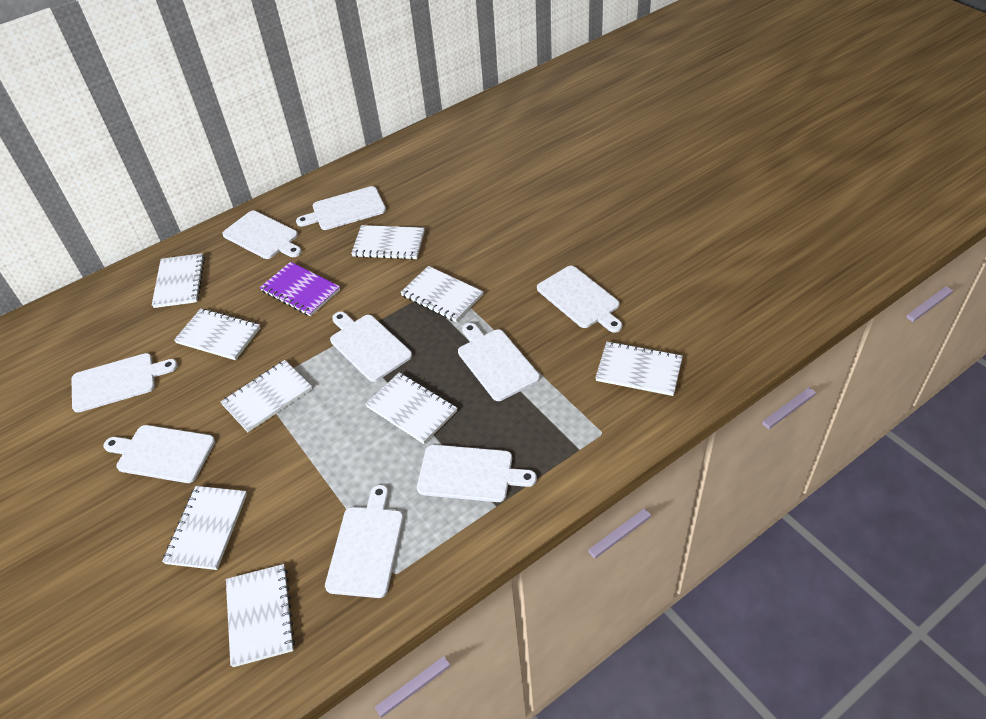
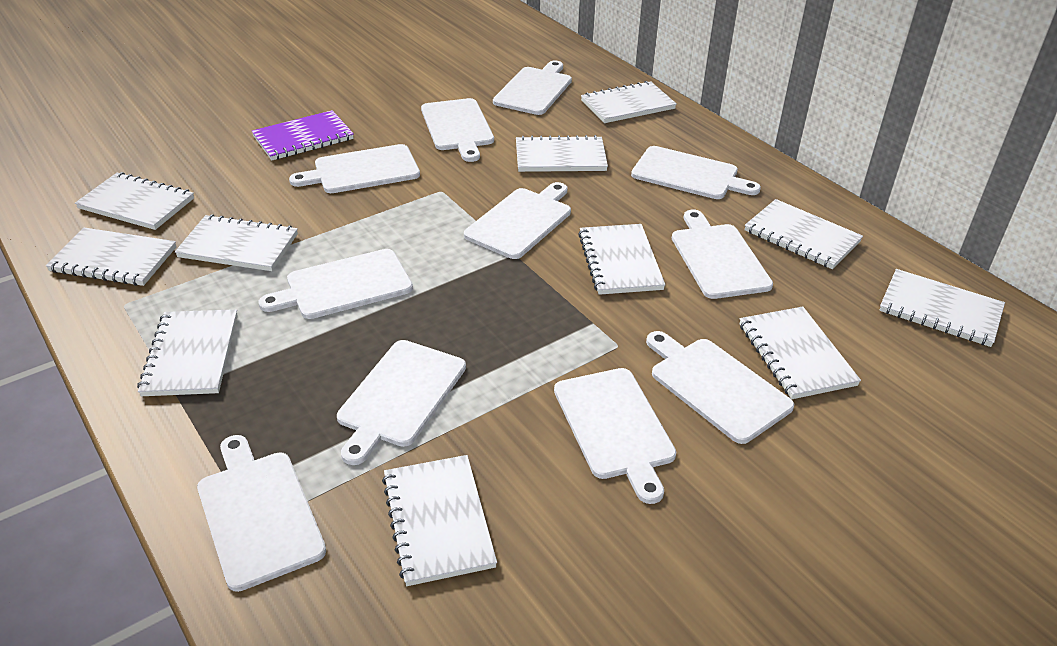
white cutting board: [71,353,178,413] [103,425,215,483] [222,211,302,259] [296,186,386,230] [325,485,404,598] [330,312,412,382] [417,445,537,502] [458,323,540,401] [537,266,622,333] = 9 -> [197,435,326,592] [259,249,413,319] [289,144,420,193] [337,340,466,465] [421,98,494,162] [464,182,571,259] [493,61,572,115] [554,368,676,504] [631,146,761,199] [646,331,794,444] [672,210,773,299] = 11
white notebook: [152,253,205,308] [162,486,247,570] [174,308,260,360] [221,360,312,432] [226,564,295,667] [351,225,425,260] [365,372,457,444] [400,266,484,322] [595,341,683,396] = 9 -> [46,228,176,286] [75,172,194,230] [137,309,238,396] [175,214,298,271] [382,455,497,586] [516,135,608,172] [578,224,665,295] [581,81,677,123] [740,307,861,399] [745,199,863,269] [879,269,1005,347] = 11

